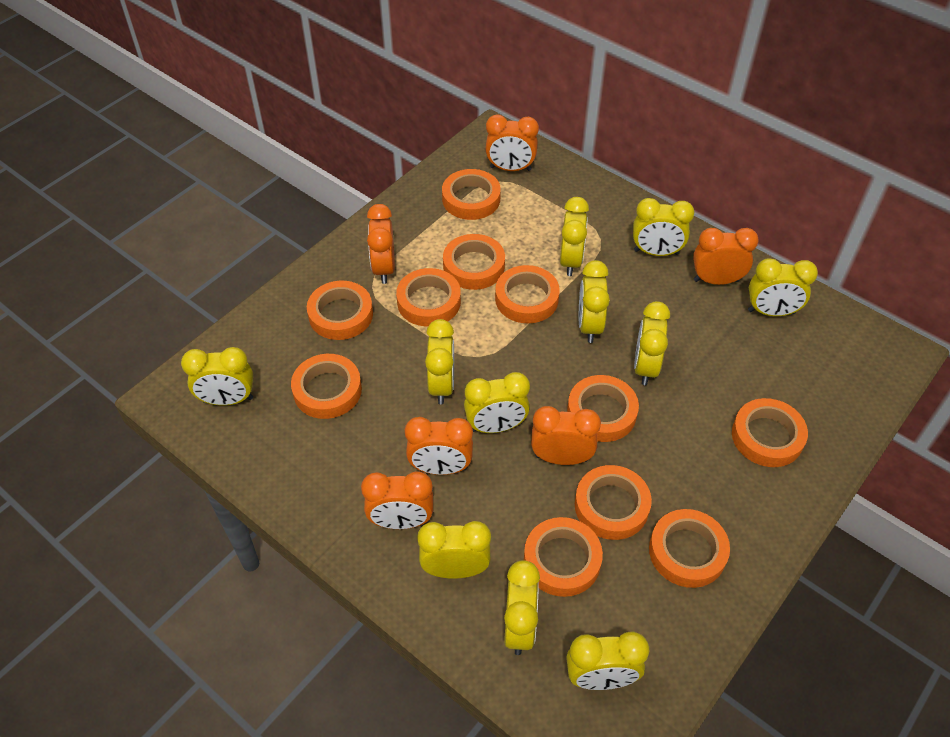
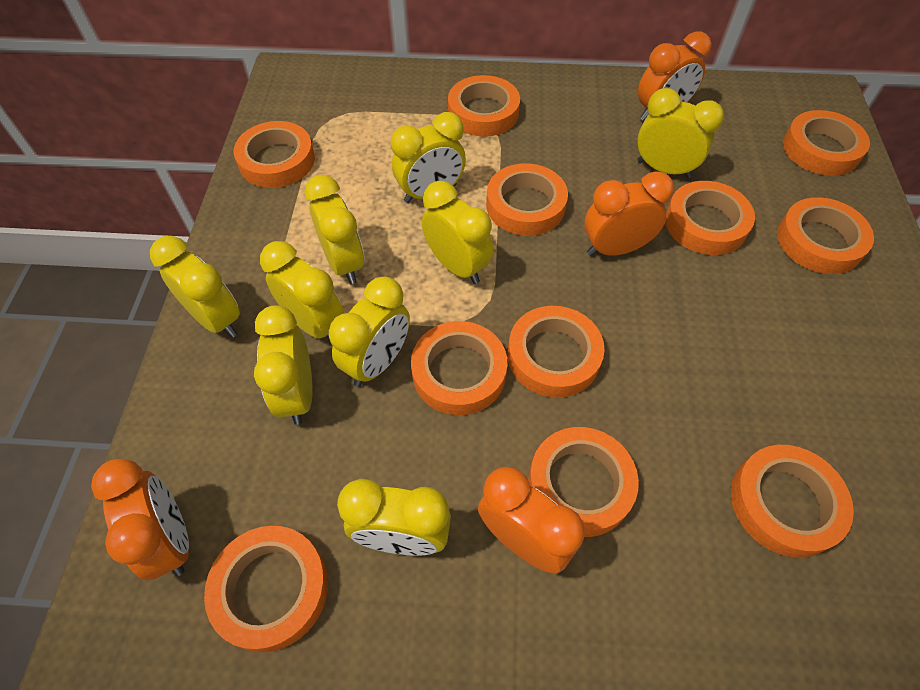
orange clock: [361,471,433,529] [367,204,395,284] [405,417,473,475] [485,114,539,171] [531,406,601,465] [693,228,759,285] = 6 -> [91,458,189,580] [478,467,585,574] [584,171,674,256] [638,31,712,121] = 4
yellow clock: [181,347,253,405] [417,521,491,579] [425,319,454,404] [464,372,530,433] [504,560,540,655] [560,197,589,276] [566,631,649,690] [579,260,610,343] [633,198,694,256] [634,301,670,385] [748,258,818,316] = 11 -> [150,236,240,338] [254,305,313,425] [260,241,344,340] [304,175,364,284] [329,277,410,387] [337,479,451,556] [391,112,466,203] [422,181,493,284] [637,88,724,178] = 9

